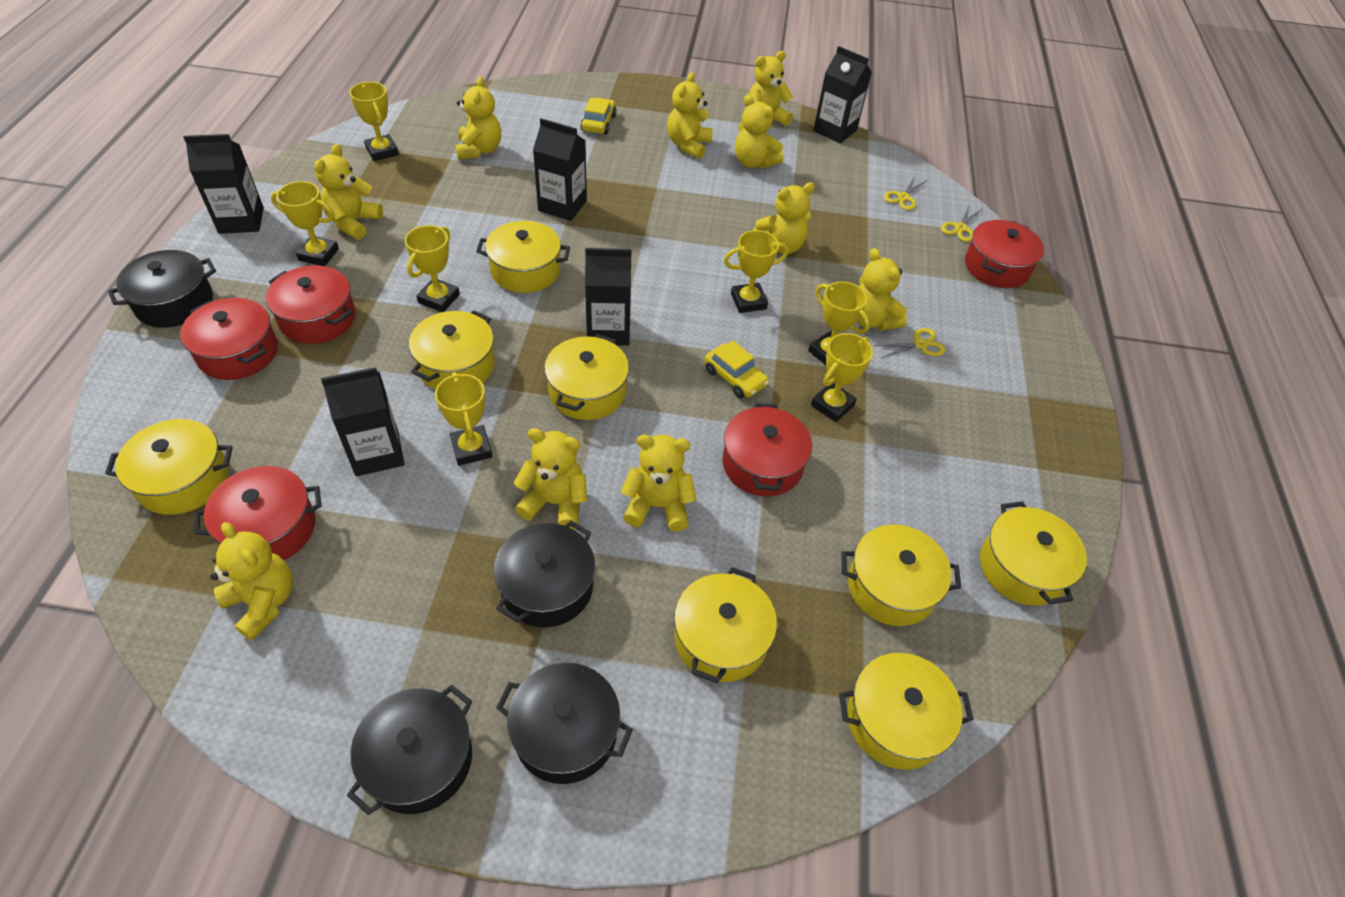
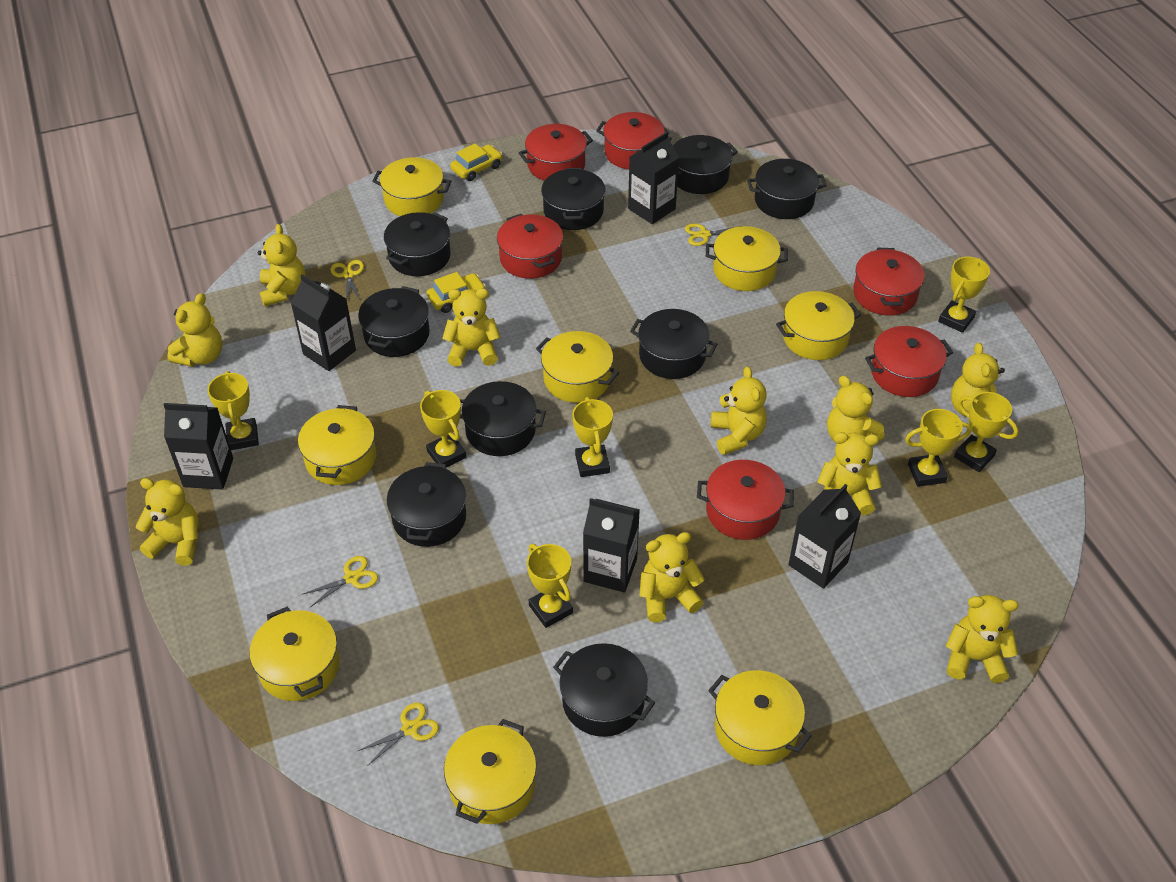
black pot: [108,250,216,328] [347,685,473,815] [494,520,595,628] [496,663,633,784] = 4 -> [358,286,430,357] [384,212,451,276] [387,462,466,547] [460,381,546,456] [541,168,606,230] [553,643,655,737] [630,309,717,379] [673,135,738,194] [747,159,827,219] = 9
red pot: [180,298,278,380] [194,466,322,560] [266,266,355,344] [723,403,812,496] [965,220,1044,288] = 5 -> [497,214,563,279] [519,124,593,181] [596,112,672,170] [697,460,794,540] [853,248,925,316] [865,326,953,397] = 6
yellow scissors: [874,328,945,358] [884,176,928,210] [941,206,982,242] = 3 -> [303,556,378,607] [330,260,364,301] [358,703,439,766] [685,224,740,246] = 4

